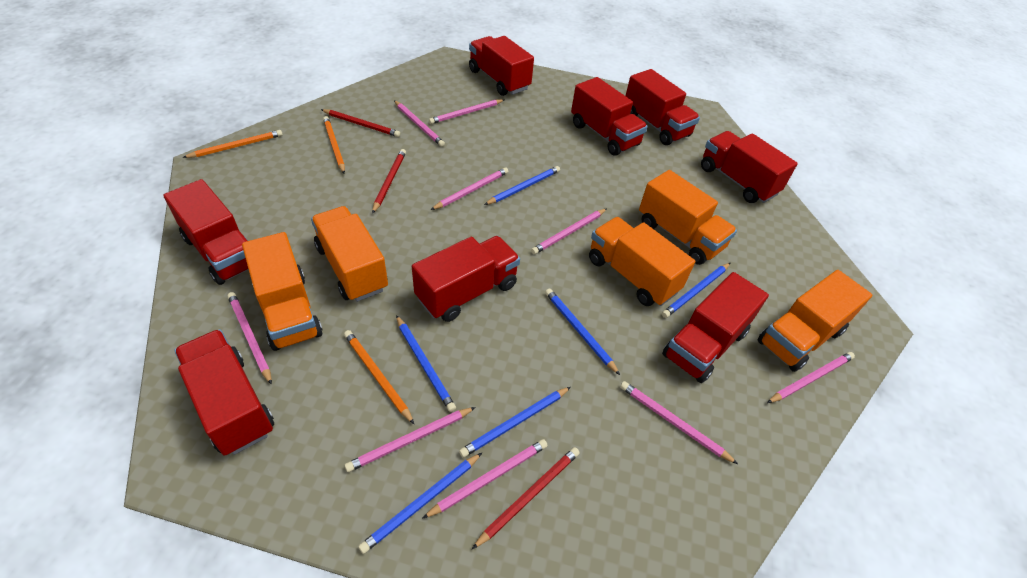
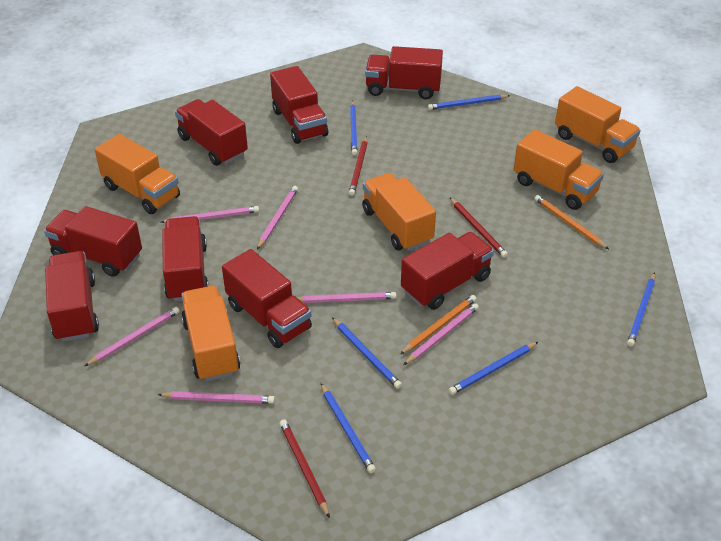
orange pencil: [182,130,283,158] [323,116,345,173] [344,330,414,424] = 3 -> [400,295,476,354] [534,195,609,249] = 2
pink pencil: [227,292,272,385] [345,407,475,472] [394,100,445,147] [422,439,548,519] [429,99,504,124] [431,167,508,210] [531,209,606,254] [620,381,738,464] [767,352,855,403] = 9 -> [85,307,180,366] [157,391,275,404] [161,206,259,223] [257,186,298,249] [297,292,397,303] [403,303,479,365] = 6

